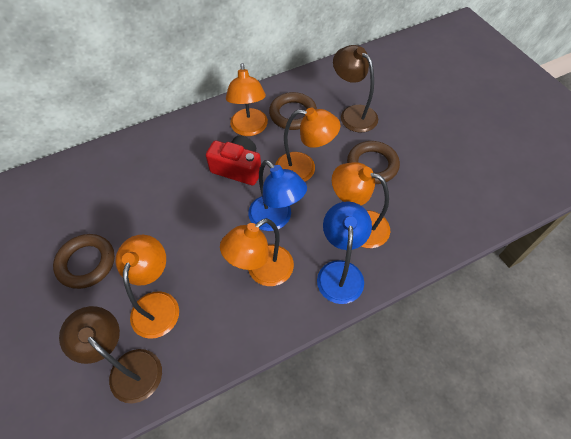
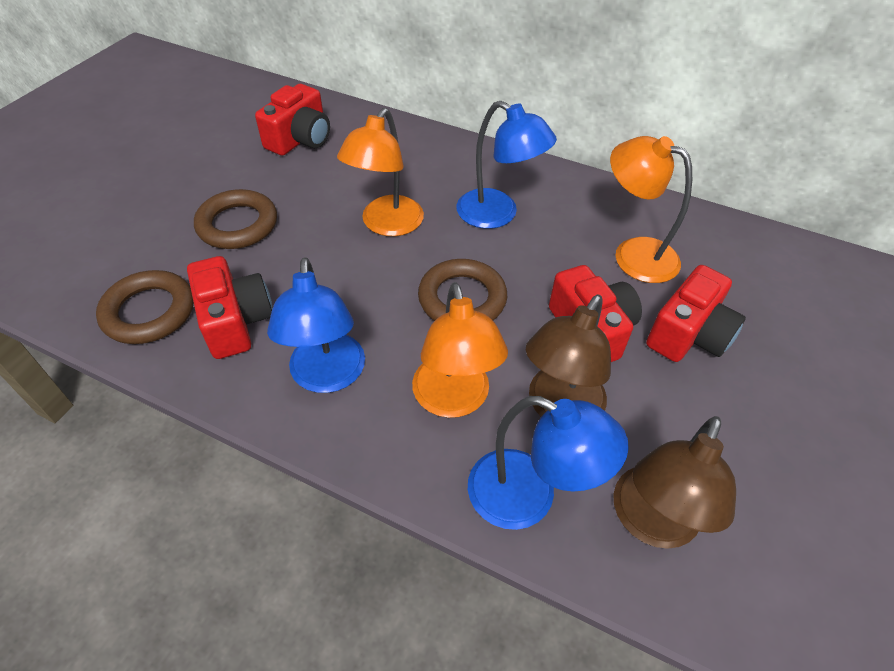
blue lamp: [248,160,307,231] [317,201,372,304] = 2 -> [267,257,365,393] [456,101,557,229] [468,396,629,530] = 3
orange lamp: [115,235,179,339] [220,218,294,286] [226,63,268,136] [275,108,340,181] [332,162,390,248] = 5 -> [337,108,424,236] [412,282,508,418] [610,136,692,283] = 3
red camera: [206,136,261,185] = 1 -> [187,256,272,359] [255,84,330,156] [549,265,642,362] [646,265,746,362] = 4

